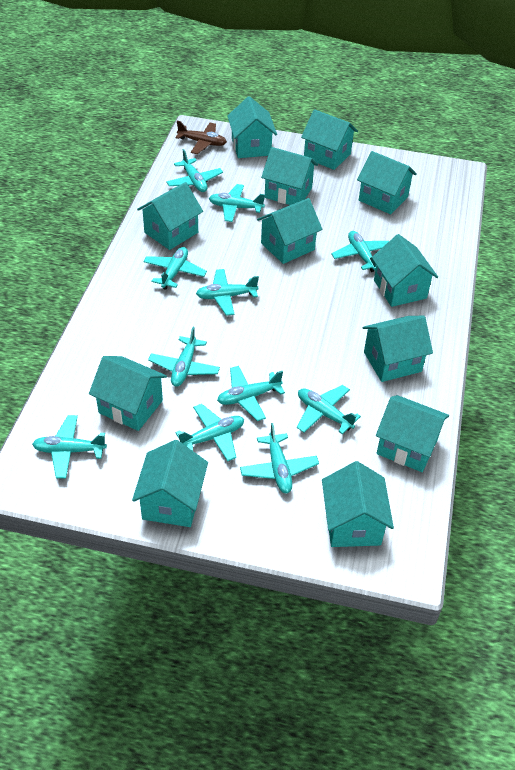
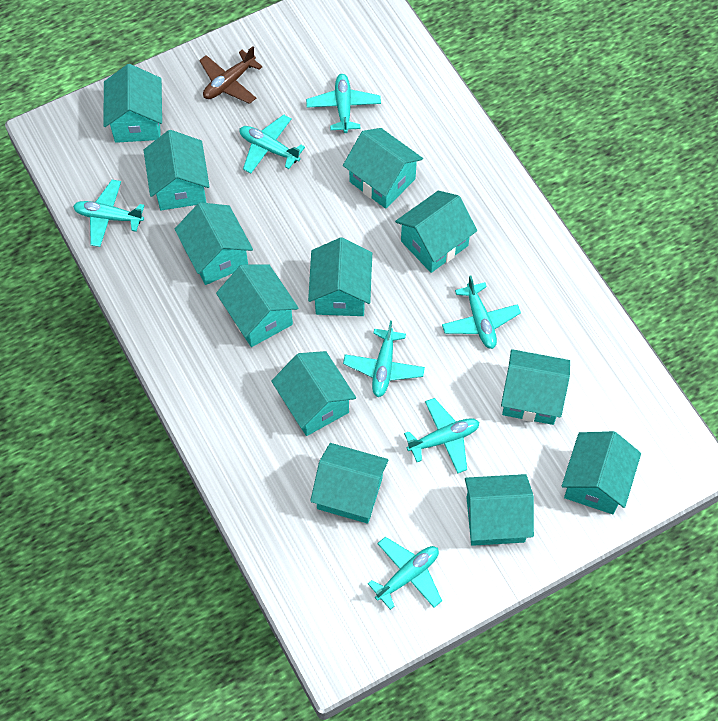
turquoise plane: [32,415,107,479] [143,247,207,290] [148,327,220,387] [166,149,223,192] [175,404,244,461] [196,269,259,316] [209,184,265,222] [217,366,285,421] [240,423,319,493] [297,385,361,435] [331,231,389,272] = 11 -> [73,180,145,247] [240,115,305,173] [306,74,381,133] [343,321,425,397] [368,537,442,610] [404,398,479,474] [442,275,521,349] = 7

